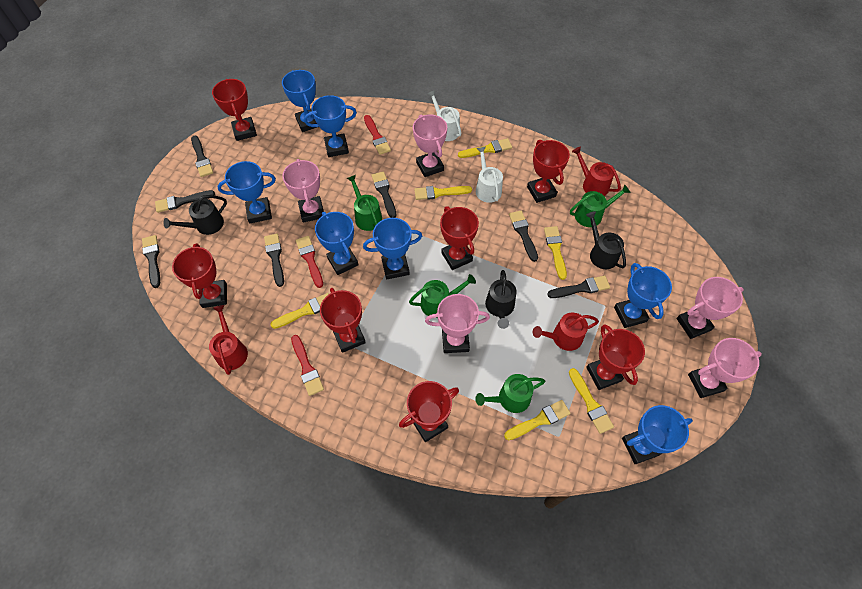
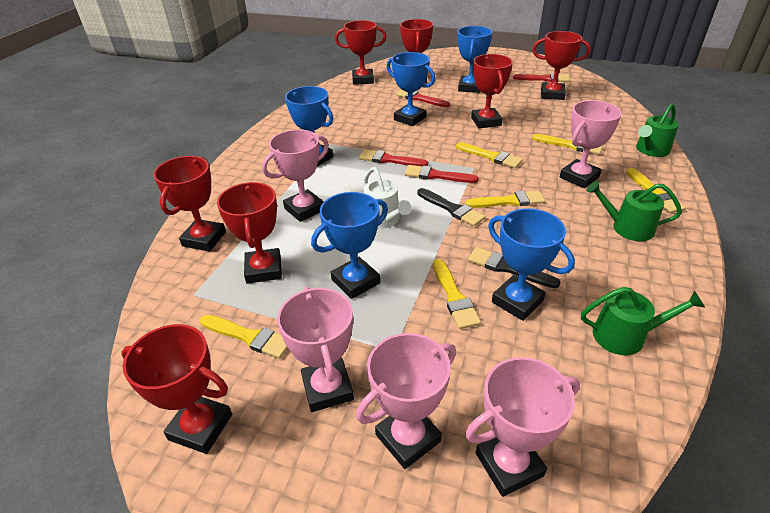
black brush: [142,235,160,288] [155,190,215,213] [191,136,213,177] [264,233,284,287] [372,171,396,218] [509,211,538,262] [547,276,610,298] = 7 -> [417,188,485,226] [468,247,560,288] = 2
black watering can: [163,195,227,235] [485,270,517,329] [586,211,626,269] = 3 -> none = 0
blue trophy: [217,161,276,223] [282,70,317,132] [304,95,357,157] [315,212,358,275] [363,218,422,279] [614,263,672,328] [622,405,693,464] = 7 -> [285,86,334,167] [311,192,388,299] [387,52,436,126] [457,26,492,93] [488,208,575,321] = 5
green watering can: [347,175,382,231] [409,274,476,318] [475,374,545,413] [570,184,631,227] = 4 -> [581,287,705,356] [587,181,682,241] [636,104,679,157] = 3
red brush: [291,335,324,396] [296,236,323,288] [364,115,391,155] = 3 -> [359,149,428,166] [396,89,450,107] [405,165,479,183] [513,73,570,82] = 4
red watering can: [209,305,248,375] [533,313,599,351] [572,147,621,196] = 3 -> none = 0
white watering can: [427,90,461,141] [476,146,503,203] = 2 -> [363,167,412,228] = 1

